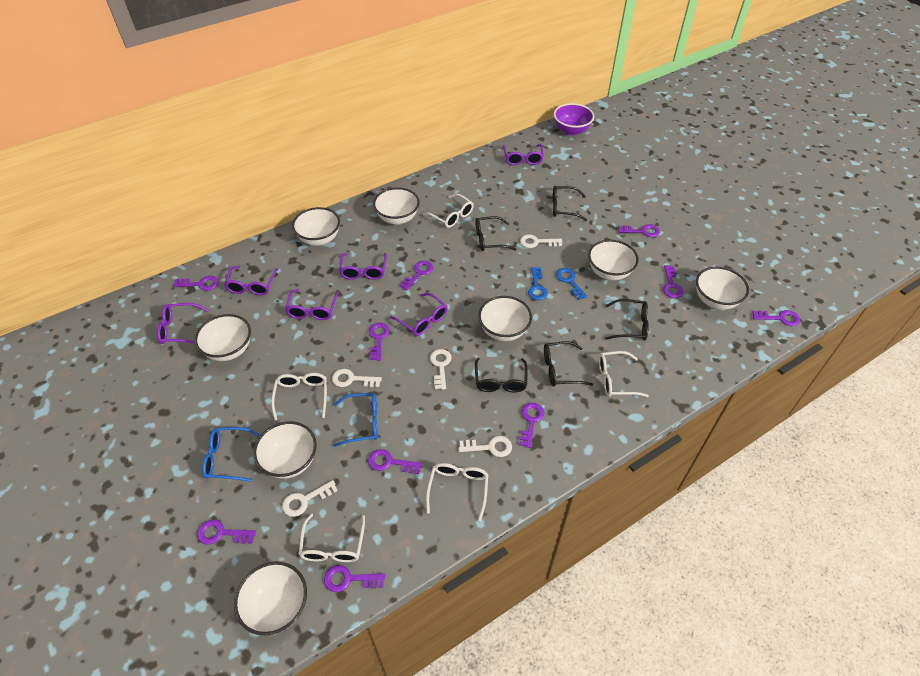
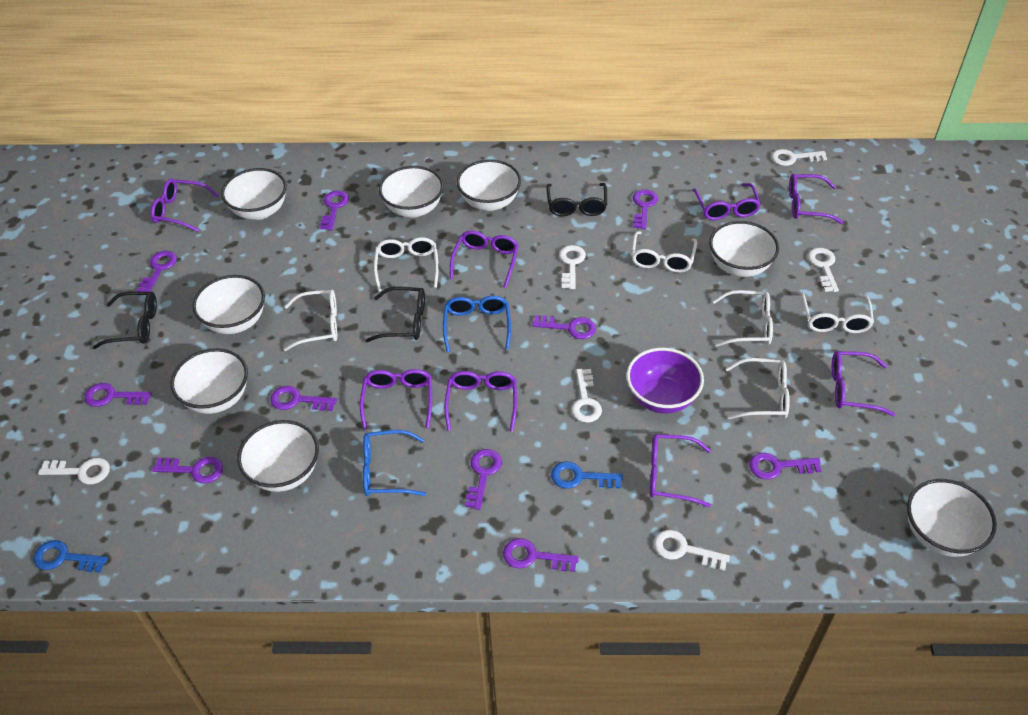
black glasses: [475,216,517,251] [475,358,528,393] [544,341,593,387] [553,185,587,221] [605,299,649,341] = 5 -> [93,291,157,349] [365,286,425,342] [546,183,607,217] = 3
purple glasses: [157,303,209,344] [224,266,279,295] [285,289,339,320] [339,253,387,280] [390,293,448,336] [503,144,544,165] = 6 -> [151,179,219,232] [360,369,432,430] [444,371,517,432] [450,230,519,288] [650,434,711,507] [692,183,761,220] [789,174,844,224] [832,351,895,416] = 8
white glasses: [271,373,327,421] [298,514,365,562] [423,194,474,228] [426,463,488,521] [599,351,649,397] = 5 -> [284,290,337,351] [374,237,439,292] [631,231,697,273] [713,290,773,347] [725,358,790,419] [801,292,874,333] = 6
white key: [282,480,338,517] [332,369,382,387] [430,349,452,390] [459,436,512,457] [520,234,562,248] = 5 -> [38,458,110,484] [559,245,586,289] [571,369,602,423] [654,530,730,571] [771,149,827,166] [808,248,839,292] = 6

